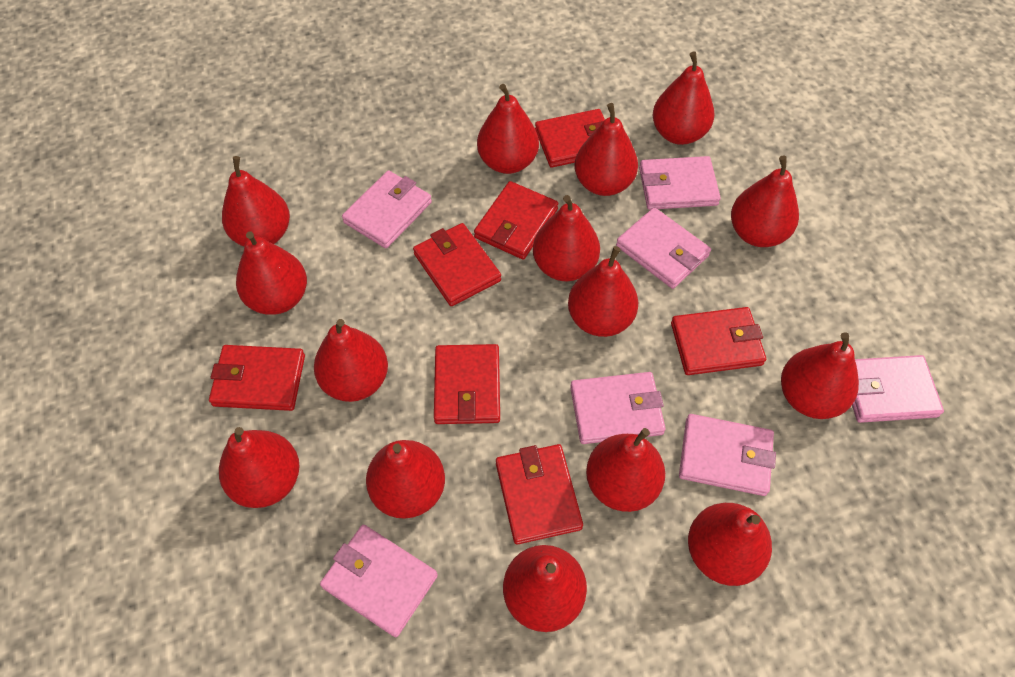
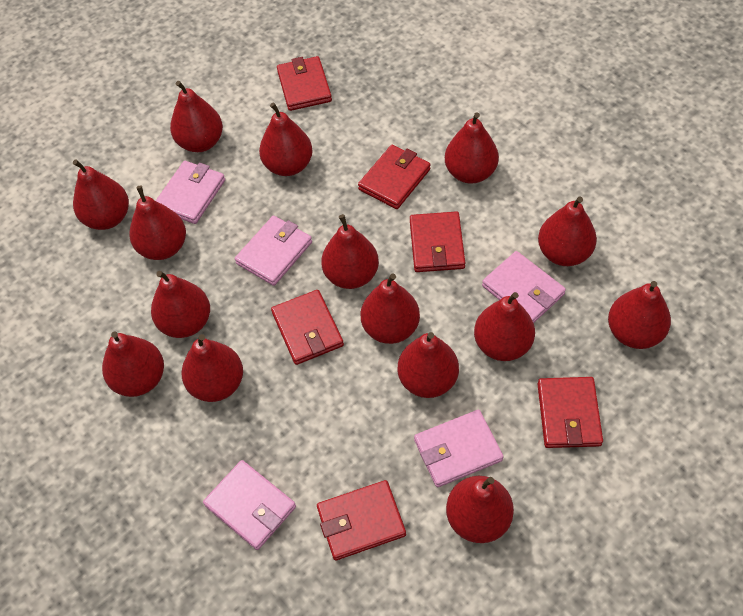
pink wallet: [320,525,438,637] [342,170,432,248] [570,372,666,444] [616,207,711,289] [639,156,721,210] [679,414,776,496] [852,355,944,423] = 7 -> [156,161,225,224] [203,460,296,550] [235,216,312,286] [414,410,504,487] [482,251,566,323] = 5
red wallet: [209,345,305,411] [413,223,501,306] [434,344,500,424] [474,181,558,260] [496,444,583,544] [535,109,605,168] [671,307,766,375] = 7 -> [271,290,344,365] [277,56,332,111] [317,480,406,561] [358,145,430,209] [410,211,465,272] [537,377,603,448] = 6

